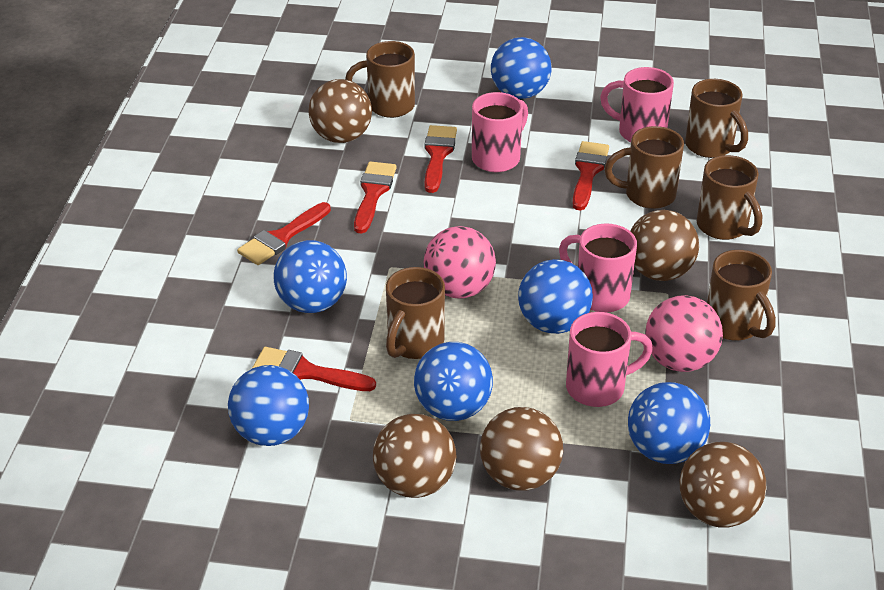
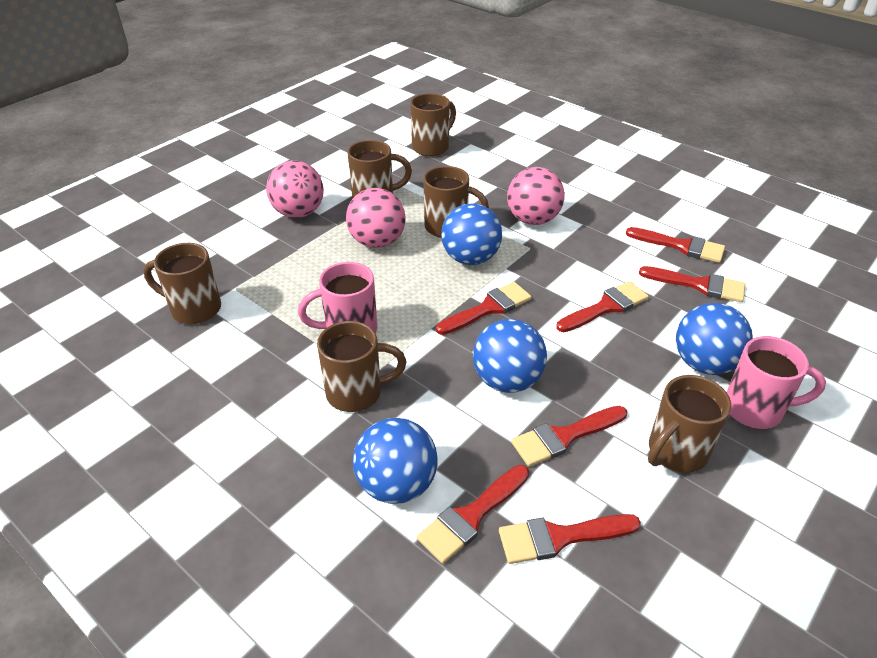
blue ball: [228,365,309,446] [273,240,347,313] [414,342,493,421] [491,37,552,99] [518,259,593,334] [628,382,710,464] = 6 -> [353,418,438,504] [441,203,502,265] [473,319,547,393] [676,303,753,375] = 4
brown ball: [308,79,372,143] [373,414,456,498] [480,407,563,491] [630,210,699,281] [680,442,766,528] = 5 -> none = 0
pink ball: [423,226,496,298] [645,295,723,372] = 2 -> [266,161,324,218] [346,188,405,248] [507,167,565,225] = 3
pink mug: [472,92,528,172] [559,223,637,313] [566,312,653,407] [600,67,674,142] = 4 -> [298,262,377,333] [727,336,826,429] = 2
red brush: [237,202,331,265] [252,347,376,391] [354,161,397,234] [425,125,457,193] [572,141,609,210] = 5 -> [417,465,529,564] [436,282,532,335] [499,514,641,564] [511,406,627,467] [556,281,649,332] [626,227,725,263] [639,266,745,302] = 7

